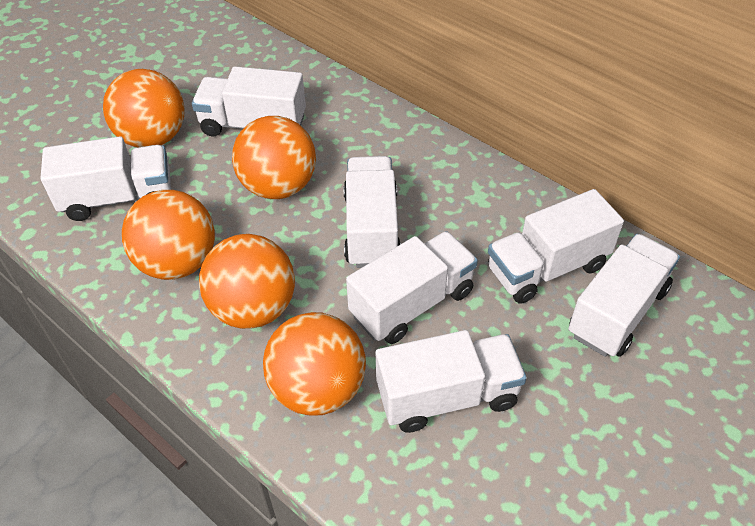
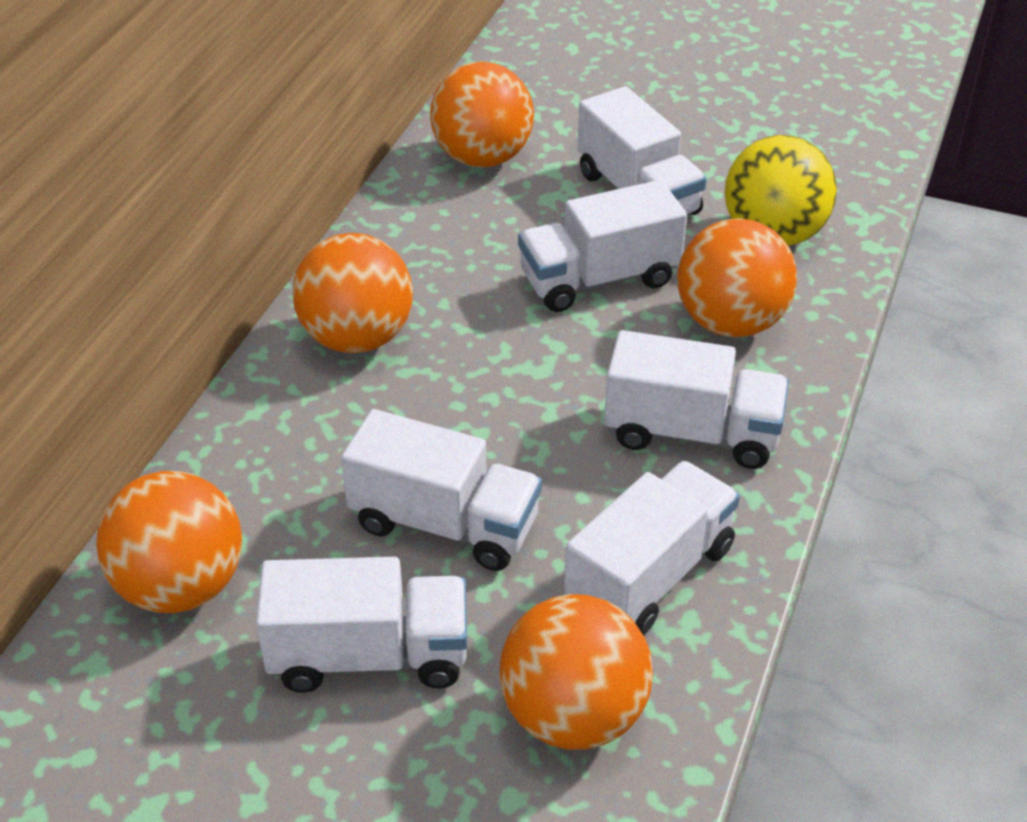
white truck: [41,136,171,221] [192,66,306,136] [343,156,401,268] [346,231,478,344] [376,330,527,433] [488,189,624,304] [568,234,680,357] = 7 -> [256,557,467,693] [341,409,542,571] [518,180,687,312] [564,461,740,635] [577,86,707,215] [604,330,789,469] = 6
yellow ball: none = 0 -> [725,135,837,246] = 1

